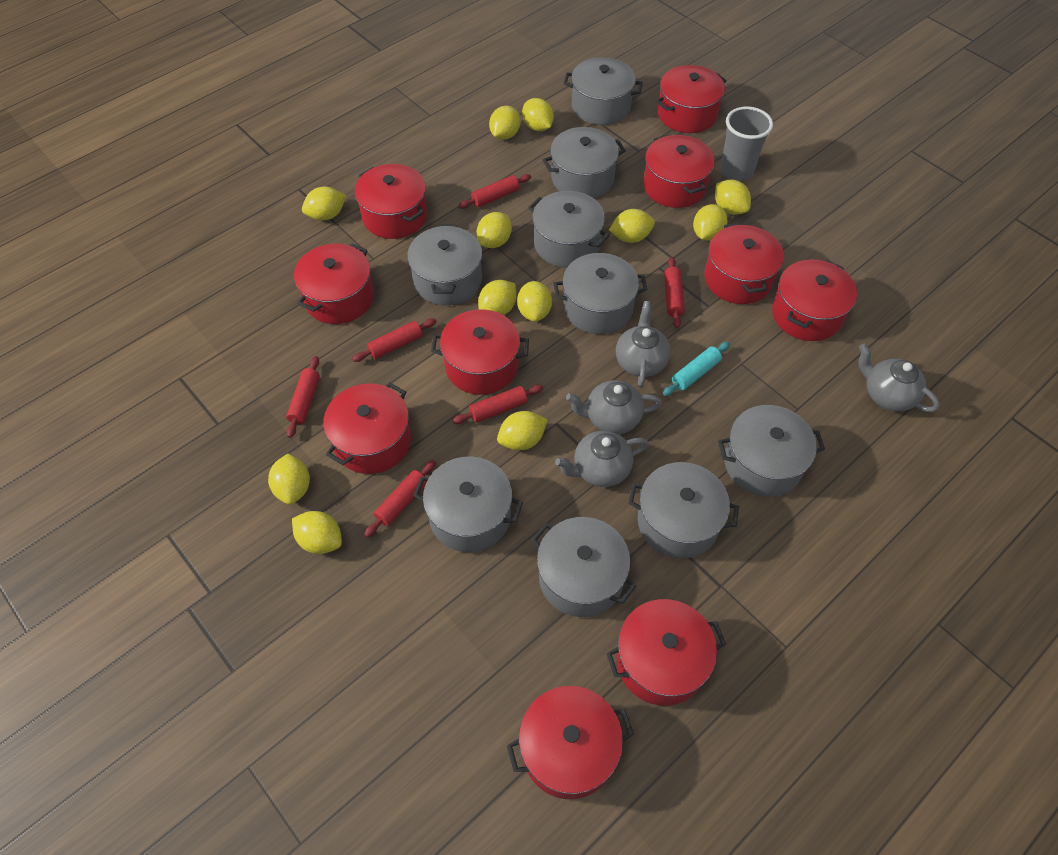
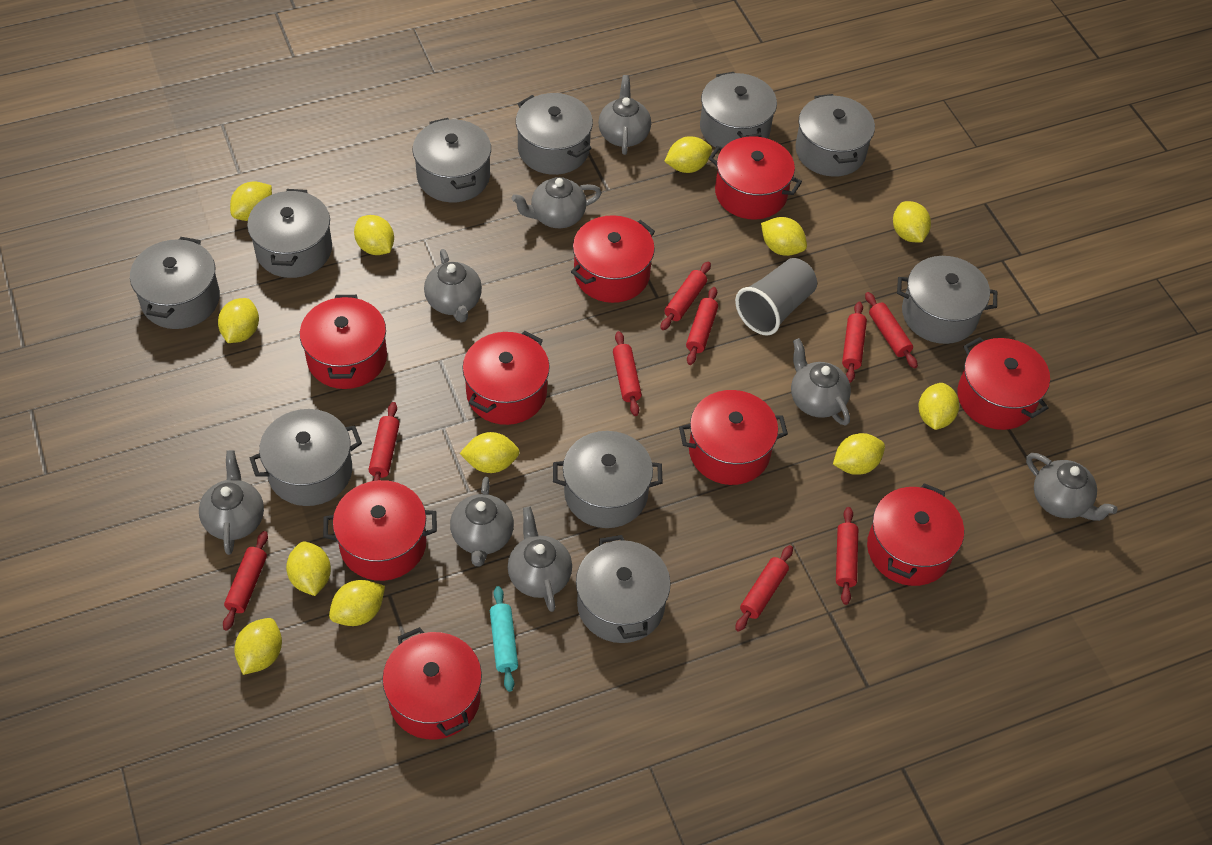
grey pot: [407,225,482,305] [413,457,523,552] [528,191,609,268] [531,517,636,617] [543,127,626,198] [553,253,648,334] [564,57,643,125] [628,462,739,558] [718,405,825,497] = 9 -> [130,237,220,329] [247,189,332,278] [250,409,362,506] [413,118,491,202] [516,93,593,175] [553,431,663,528] [576,535,671,643] [700,72,777,148] [795,94,875,177] [897,256,997,344] = 10
grey teapot: [555,431,648,487] [566,380,662,434] [616,301,671,388] [859,344,940,412] = 4 -> [199,450,264,555] [424,249,482,322] [450,477,514,567] [508,507,572,612] [511,177,602,228] [598,75,651,155] [791,338,851,426] [1026,453,1118,521] = 8
red pot: [294,243,374,324] [323,382,411,474] [355,164,427,239] [431,309,529,395] [507,686,634,799] [606,599,726,706] [643,135,715,208] [656,65,727,133] [704,223,784,304] [772,259,857,341] = 10 -> [300,295,387,389] [323,480,437,581] [382,627,482,740] [462,331,550,425] [571,215,655,303] [679,390,788,485] [708,136,802,220] [867,483,964,586] [957,337,1050,430] = 9
red rolling pin: [286,356,320,438] [352,318,437,362] [364,460,436,538] [453,385,543,424] [458,174,531,209] [664,257,685,328] = 6 -> [223,531,268,631] [369,402,400,481] [613,331,642,416] [661,261,711,330] [686,287,718,365] [735,545,793,632] [836,507,858,605] [842,302,867,383] [865,292,918,368] = 9

